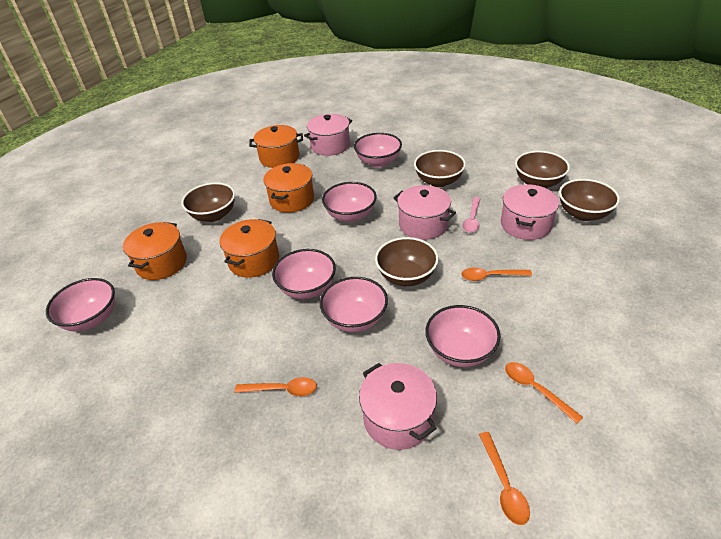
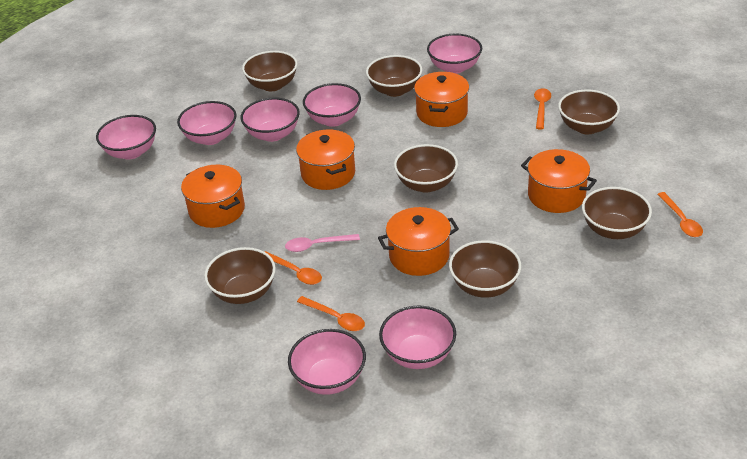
brown bowl: [181,183,235,222] [375,237,439,286] [414,150,466,187] [515,151,570,188] [559,179,620,221] = 5 -> [204,247,276,304] [242,51,297,91] [366,55,422,97] [394,144,458,193] [449,240,521,298] [558,90,620,134] [582,187,652,239] = 7
orange pot: [123,222,187,280] [220,219,279,278] [249,125,303,168] [263,163,314,213] = 4 -> [181,165,245,228] [296,129,355,190] [378,207,459,276] [414,72,469,127] [521,149,597,213] = 5
pink bowl: [46,278,115,331] [272,249,336,299] [320,277,388,332] [322,182,377,222] [354,133,402,168] [425,305,501,367] = 6 -> [96,115,156,160] [177,101,237,145] [241,98,300,142] [288,329,366,395] [303,83,361,127] [379,305,456,369] [427,33,482,74] = 7
pink pot: [304,114,352,156] [359,363,437,450] [394,185,456,240] [501,184,559,240] = 4 -> none = 0

